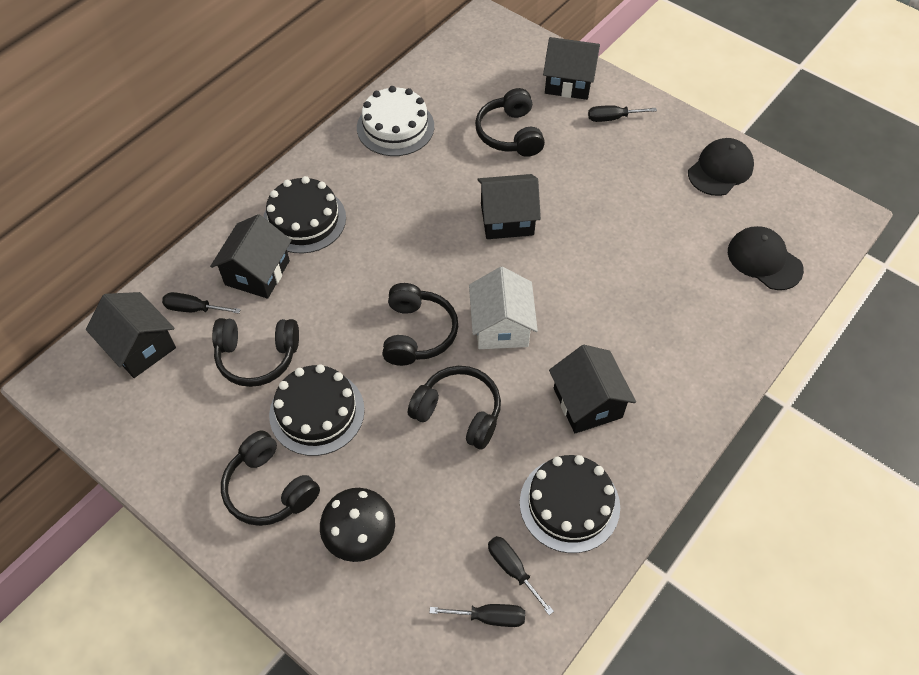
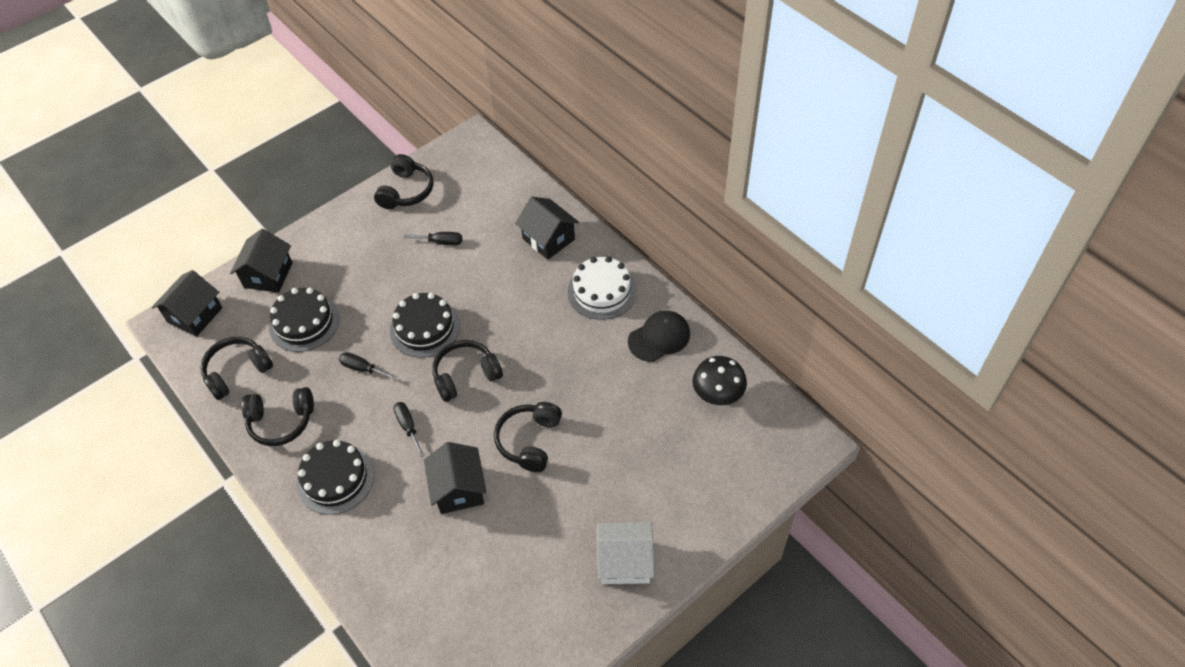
black cap: [688,138,754,196] [728,226,804,290] = 2 -> [628,310,690,362] = 1
black house: [86,292,176,378] [210,214,292,299] [477,174,541,239] [543,37,600,100] [549,345,636,433] = 5 -> [152,270,222,337] [230,229,293,293] [424,442,487,514] [515,197,579,260] = 4
black screwdriver: [162,292,241,314] [429,604,525,627] [488,536,554,615] [588,105,657,122] = 4 -> [339,352,397,380] [393,402,425,458] [404,232,462,245] = 3

